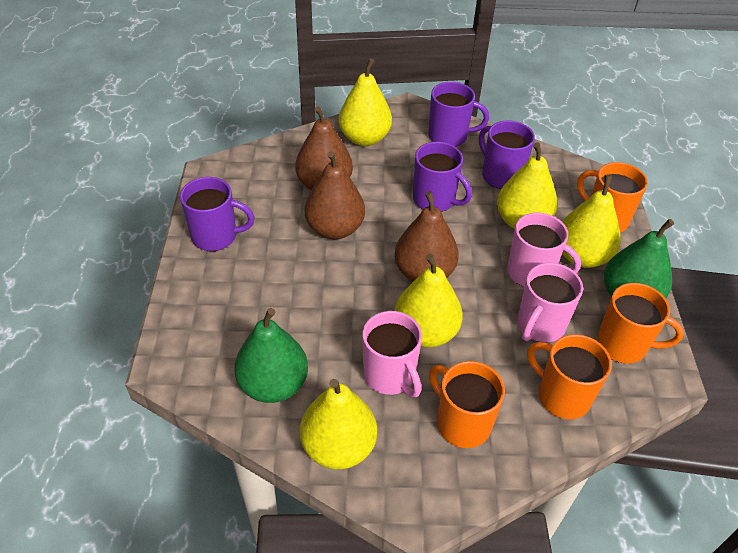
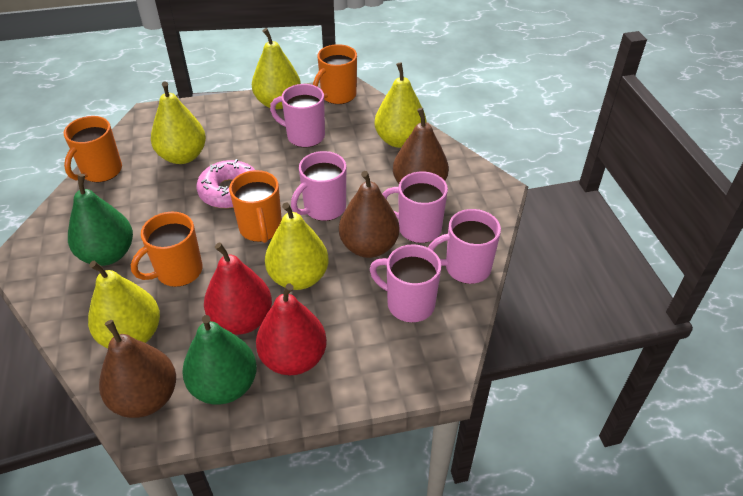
pink donut: none = 0 -> [197,159,255,209] = 1
pink mug: [362,311,422,397] [507,212,581,287] [517,263,583,342] = 3 -> [270,84,325,147] [291,151,346,221] [370,244,441,322] [382,171,448,243] [428,209,501,284] = 5
purple mug: [180,177,254,251] [413,142,472,212] [428,82,489,147] [479,121,535,189] = 4 -> none = 0
red pear: none = 0 -> [204,242,272,335] [256,284,327,375] = 2

